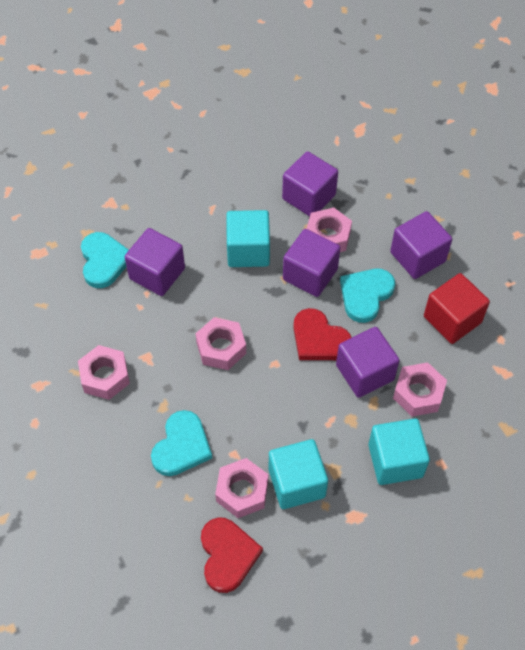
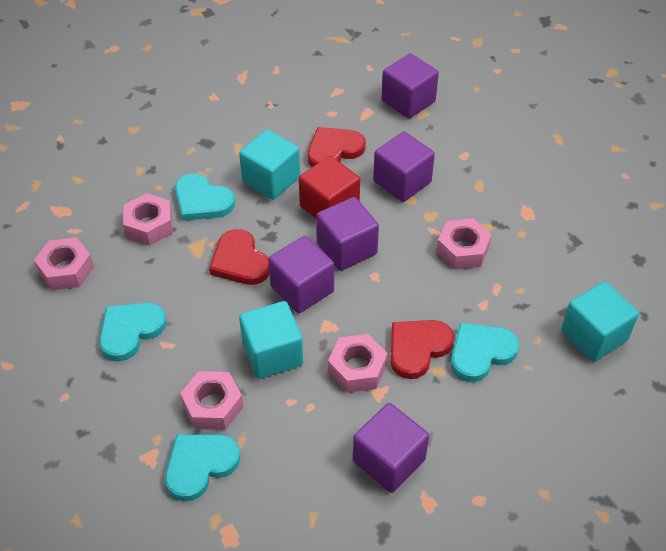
red heart: [201,517,263,593] [293,308,352,360] = 2 -> [209,229,270,285] [308,127,366,167] [390,320,454,379] = 3
turquoise heart: [81,232,129,288] [151,410,212,476] [340,269,395,323] = 3 -> [99,303,167,362] [165,434,240,501] [175,174,235,221] [451,323,519,382] = 4

